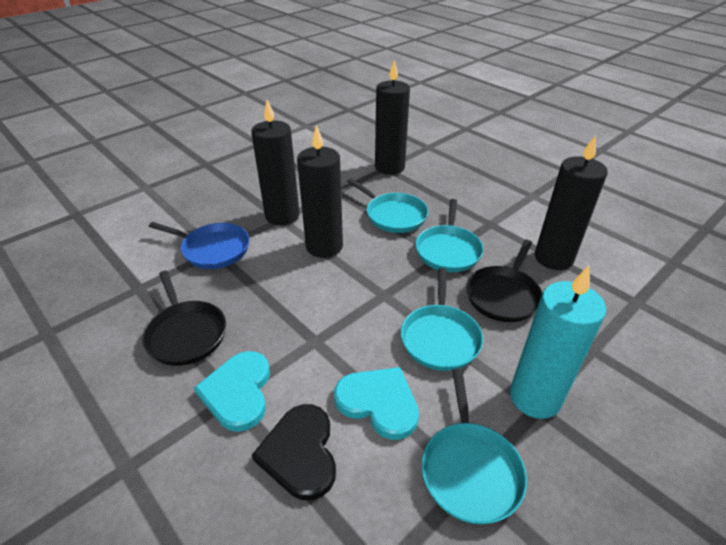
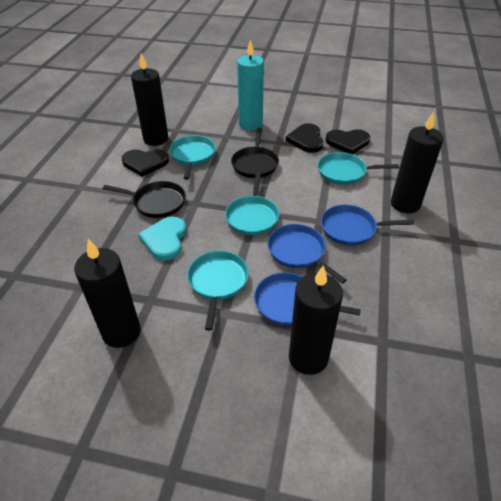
black heart: [252,404,336,501] = 1 -> [122,149,169,177] [286,123,324,153] [325,129,370,154] = 3
blue pan: [149,222,249,269] = 1 -> [254,272,361,326] [267,224,347,284] [321,205,414,246] = 3
turquoise heart: [194,351,270,432] [334,367,419,440] = 2 -> [138,217,186,260] = 1

